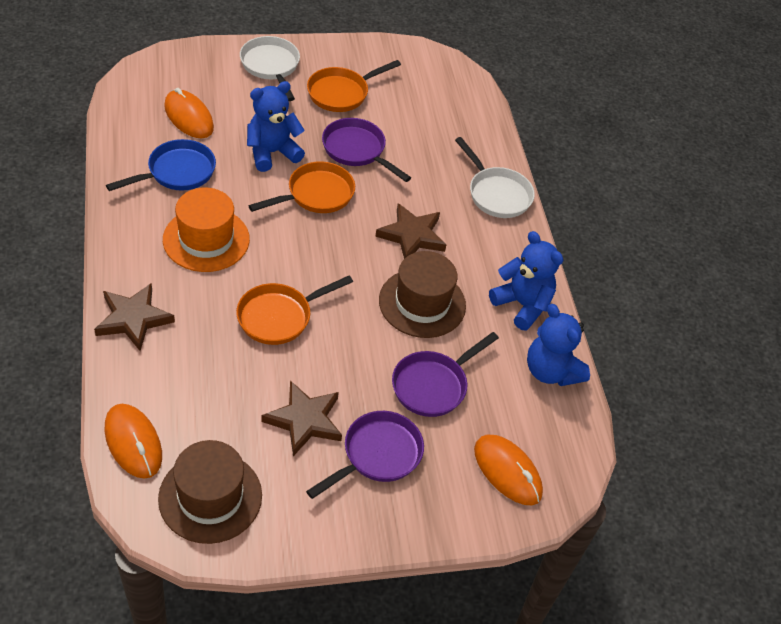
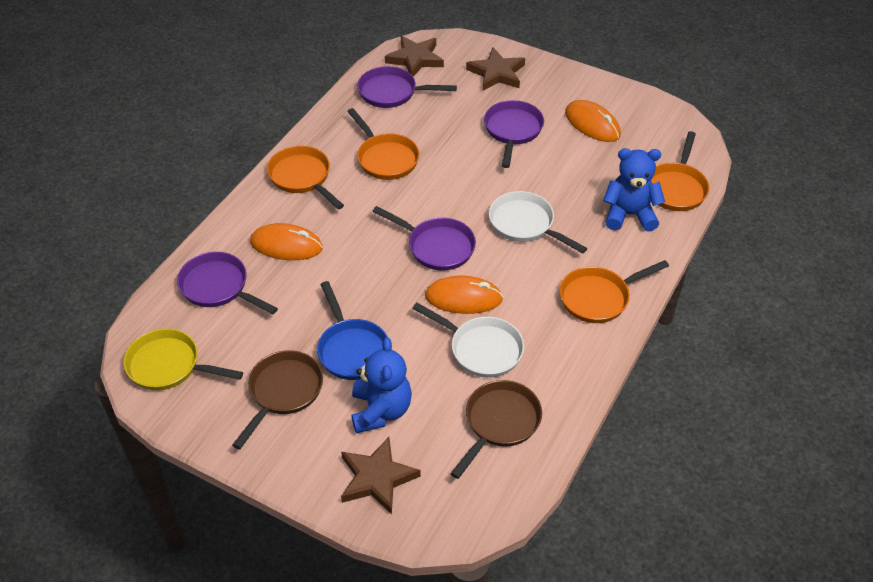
blue teddy bear: [247,81,305,172] [489,231,563,330] [527,304,590,386] = 3 -> [352,337,412,433] [603,148,665,231] = 2
brown hat: [158,440,262,544] [379,251,466,338] = 2 -> none = 0
brown pan: none = 0 -> [232,350,323,449] [450,380,542,479] = 2
orange hat: [163,188,250,272] = 1 -> none = 0
orange pan: [236,276,353,345] [249,161,355,213] [307,60,401,112] = 3 -> [267,146,344,209] [347,108,419,180] [560,260,669,323] [651,131,709,211] = 4
purple pan: [306,411,424,499] [322,118,411,182] [392,332,499,417] = 3 -> [177,252,278,314] [357,66,457,108] [372,206,476,271] [484,100,544,168] = 4
yellow pan: none = 0 -> [123,328,243,390] = 1

